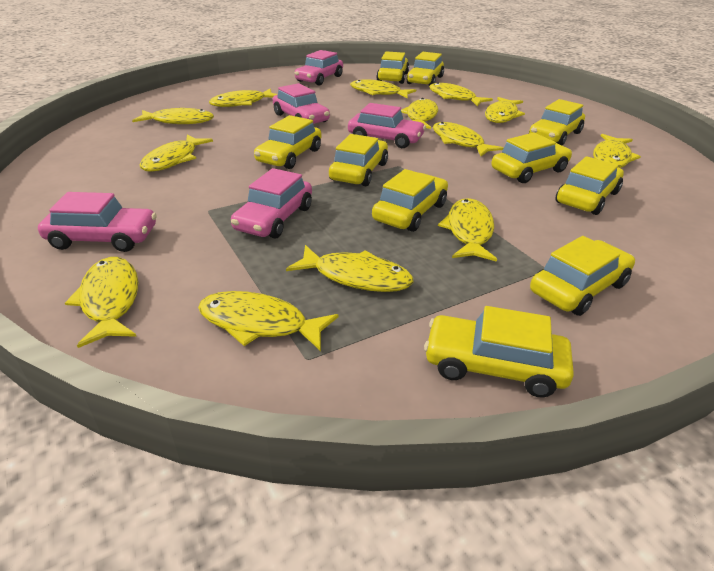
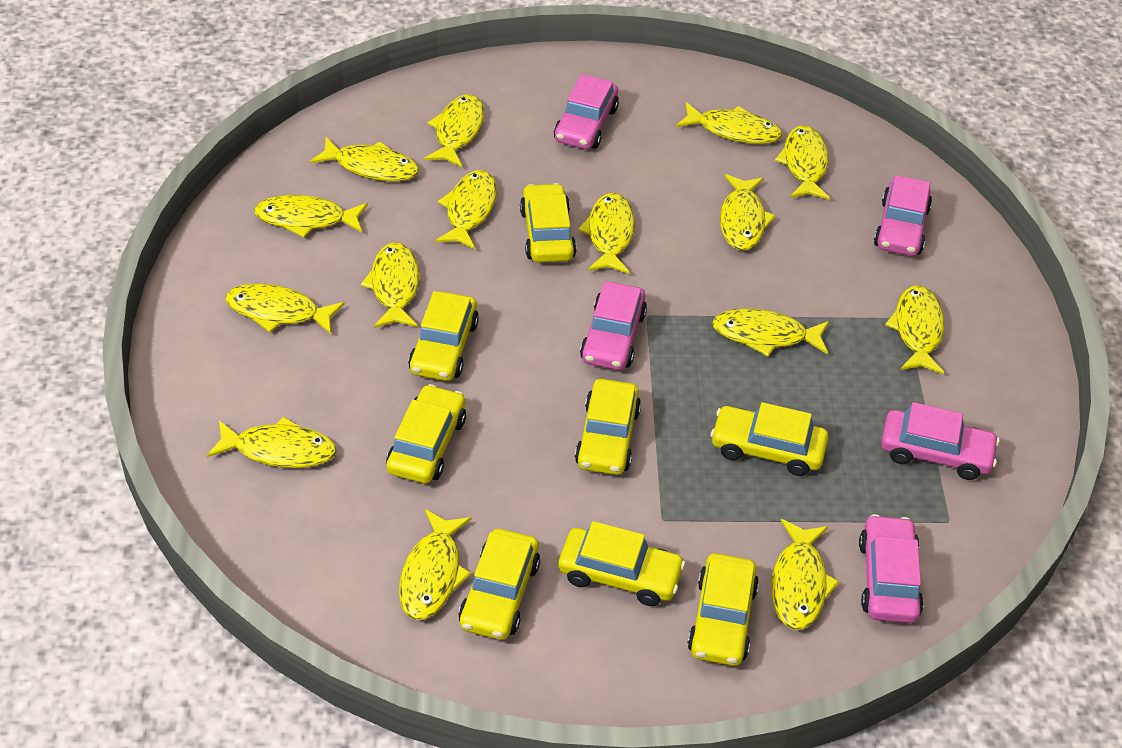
yellow car: [254,115,322,169] [329,134,388,186] [372,169,448,232] [376,51,409,84] [406,52,444,86] [424,306,574,398] [491,132,572,183] [529,99,585,146] [530,236,635,316] [556,156,624,215] = 10 -> [386,384,466,483] [408,291,479,381] [459,529,540,640] [520,183,577,263] [559,521,685,606] [575,379,641,475] [687,553,759,666] [711,402,828,476] = 8
yellow fish: [65,257,138,348] [132,108,214,124] [140,134,213,172] [198,291,338,351] [209,89,278,107] [286,245,414,292] [350,80,416,98] [401,98,438,129] [429,83,493,106] [433,122,503,156] [438,198,497,262] [485,97,525,123] [593,134,641,168] = 13 -> [207,417,337,468] [225,284,344,334] [254,195,368,237] [310,137,419,181] [361,242,419,328] [399,509,471,620] [424,94,484,167] [435,170,497,250] [578,193,635,274] [676,102,782,144] [712,308,829,356] [720,174,776,251] [771,519,839,630] [775,125,830,200] [885,285,944,374] = 15

